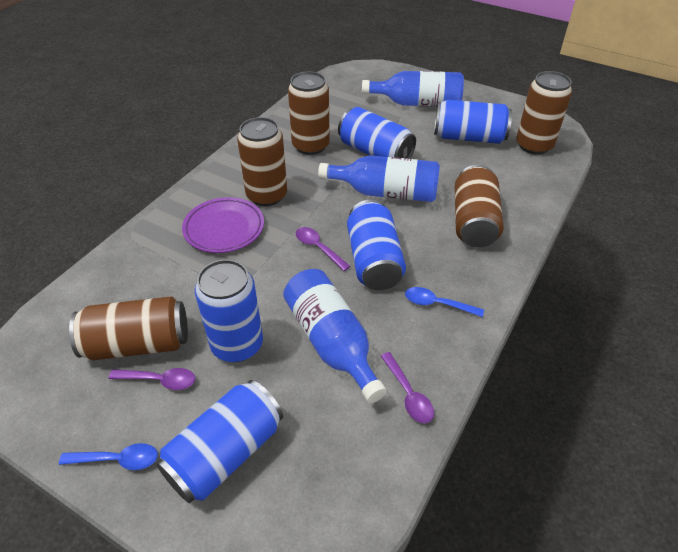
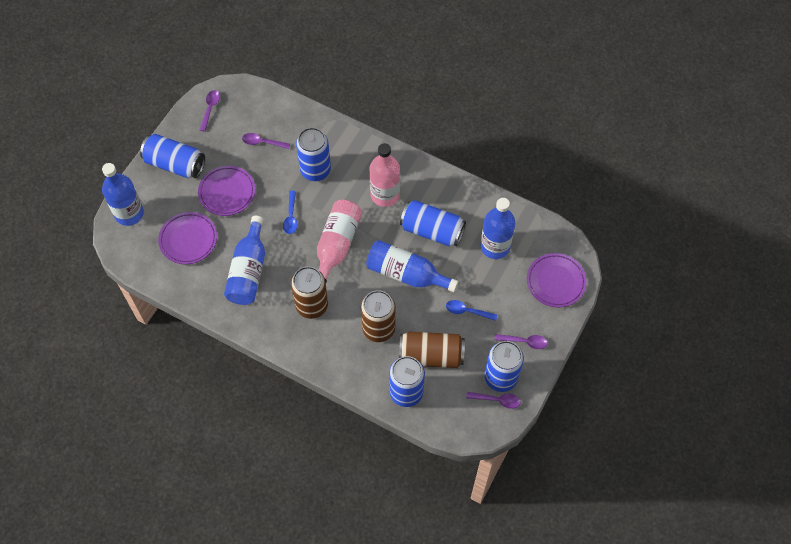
blue bottle: [283,269,387,403] [318,155,440,202] [362,71,464,107] = 3 -> [102,163,144,226] [224,216,265,305] [366,240,459,292] [480,198,515,259] = 4
brown can: [69,296,188,360] [237,117,287,206] [288,71,330,155] [455,165,504,247] [516,71,572,154] = 5 -> [291,266,328,319] [361,290,395,342] [399,332,465,368] = 3
pink bottle: none = 0 -> [317,200,362,283] [370,143,400,207] = 2
purple plate: [182,197,264,253] = 1 -> [158,212,217,264] [198,166,255,216] [527,253,586,307] = 3
purple spoon: [109,368,195,390] [296,227,351,271] [381,352,434,423] = 3 -> [200,90,220,131] [242,133,290,149] [466,392,521,409] [494,334,548,349] = 4

